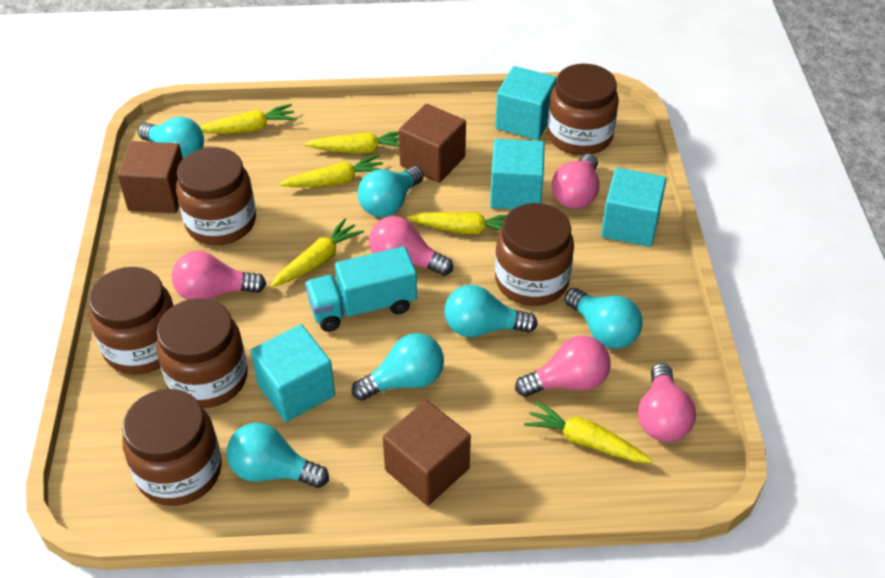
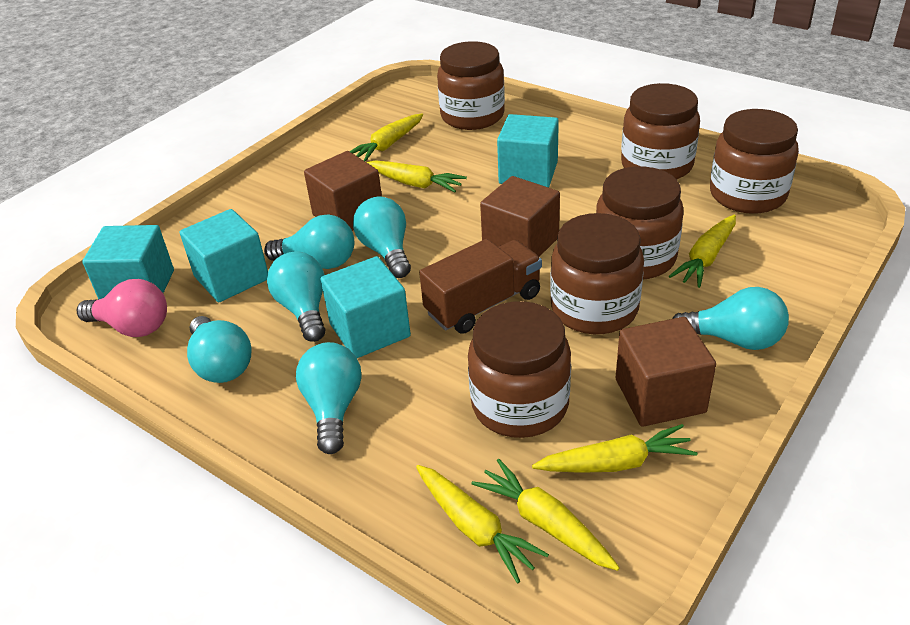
brown truck: none = 0 -> [419,239,542,334] = 1
pink light bulb: [172,251,266,300] [369,216,453,276] [515,336,610,397] [552,154,599,209] [638,363,696,442] = 5 -> [76,279,167,337] = 1
turquoise truck: [305,246,417,332] = 1 -> none = 0

